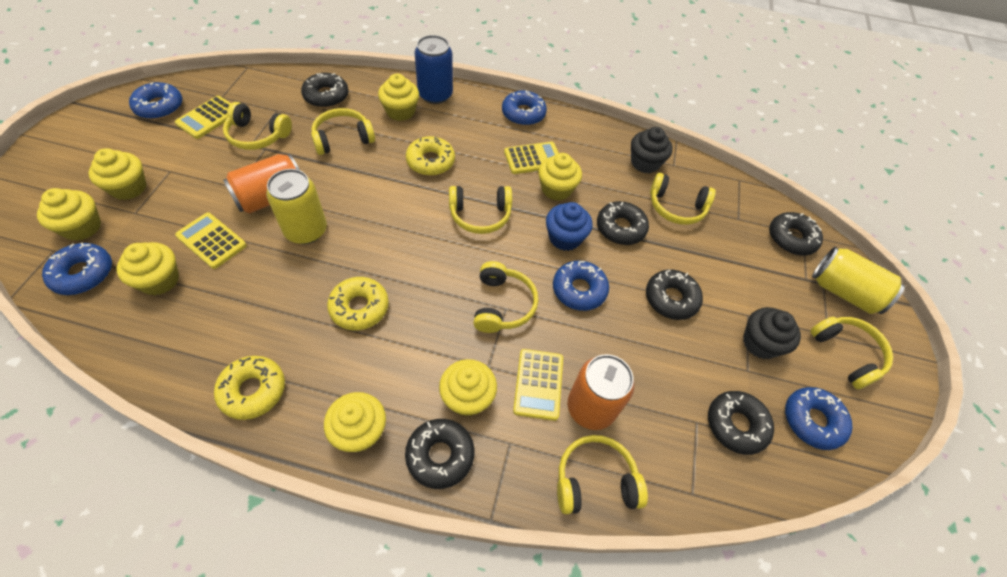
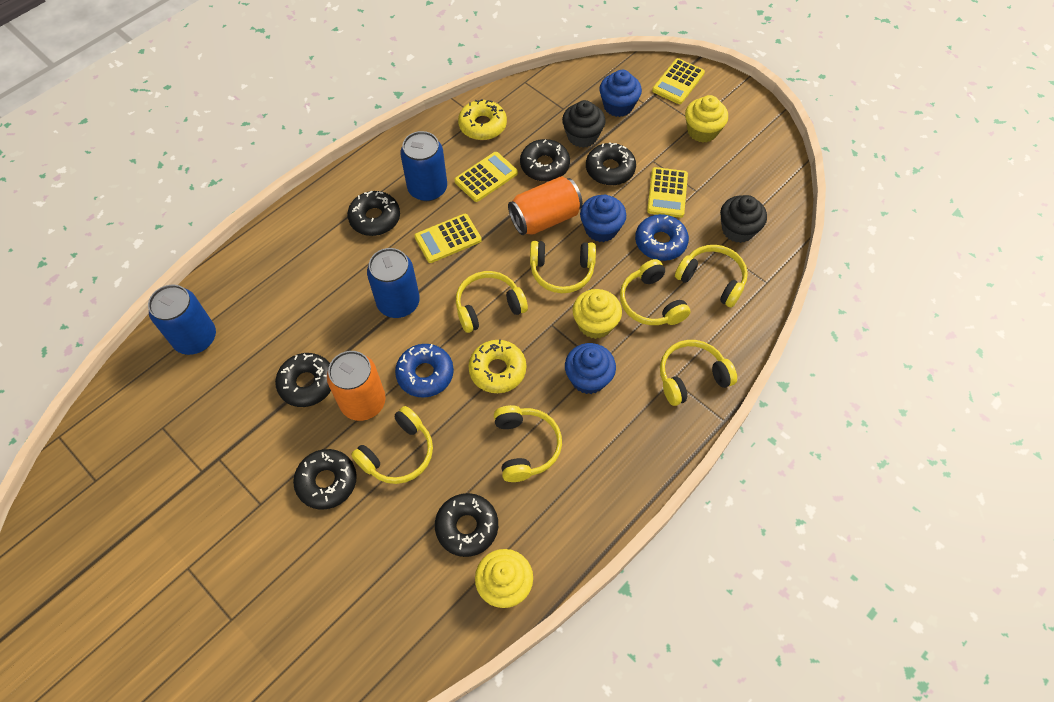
blue can: [414,35,453,104] = 1 -> [148,285,216,355] [367,248,420,318] [400,131,447,201] = 3
blue cupcake: [546,202,593,251] = 1 -> [565,343,616,394] [580,195,626,242] [600,70,642,117] = 3
blue donut: [42,243,112,295] [129,82,182,119] [502,90,547,126] [553,260,609,311] [785,387,853,450] = 5 -> [395,344,454,398] [635,214,689,261] = 2
yellow can: [266,169,327,244] [812,247,905,314] = 2 -> none = 0
yellow cupcake: [37,188,101,241] [89,148,146,200] [117,242,179,295] [324,392,386,452] [378,73,419,121] [439,359,497,416] [538,153,582,201] = 7 -> [475,549,533,608] [572,289,622,339] [685,95,728,143] = 3
yellow donut: [214,356,285,420] [327,277,389,330] [406,136,455,176] = 3 -> [458,99,507,140] [469,339,526,393] = 2

